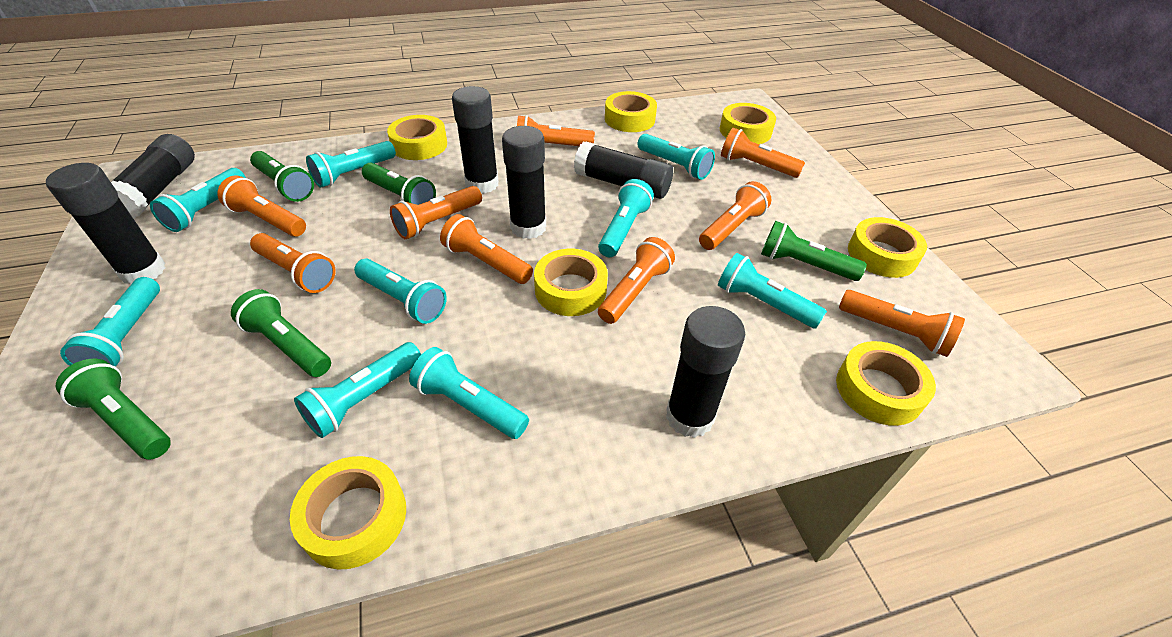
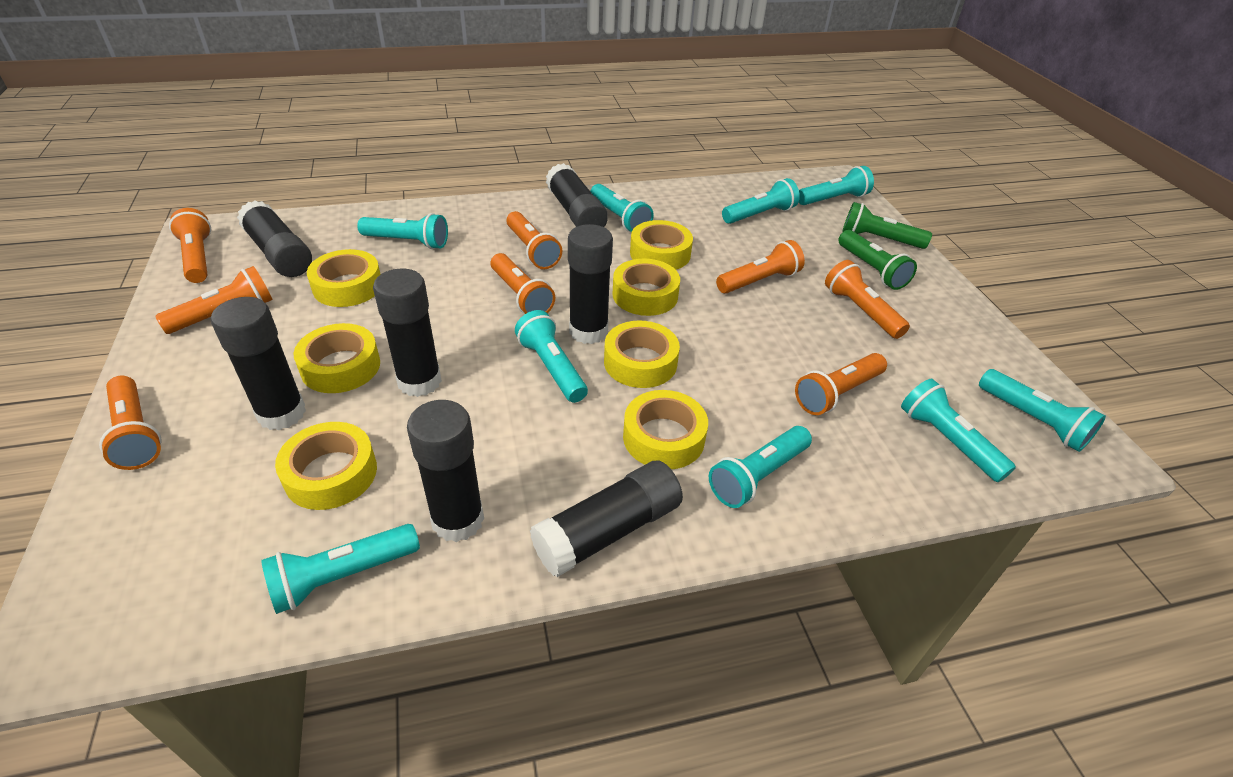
black glue stick: [46,163,165,285] [111,134,195,219] [452,86,499,194] [502,126,546,239] [574,141,673,199] [666,306,745,438] = 6 -> [211,297,306,430] [237,200,312,277] [373,269,442,397] [407,400,484,542] [530,461,683,577] [546,163,608,227] [568,224,613,344] = 7
green flashlight: [56,359,171,460] [231,289,331,377] [250,151,314,202] [362,163,436,205] [761,221,867,281] = 5 -> [838,230,917,290] [842,202,932,249] = 2
orange flashlight: [217,176,306,237] [250,233,336,293] [390,186,482,239] [440,214,533,284] [517,115,595,146] [598,237,675,324] [699,181,771,250] [721,128,805,178] [839,290,965,357] = 9 -> [99,376,162,470] [155,266,272,334] [169,208,211,283] [491,253,555,314] [506,211,562,269] [716,240,805,294] [795,353,887,415] [825,260,910,339] = 8

